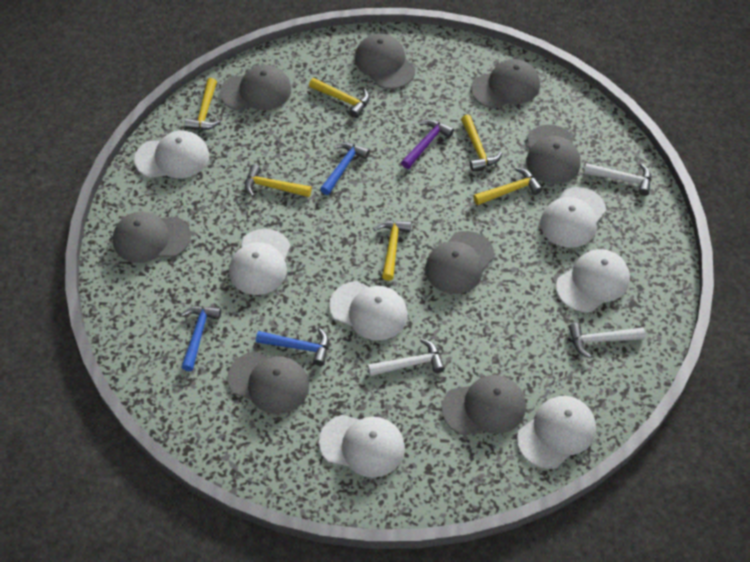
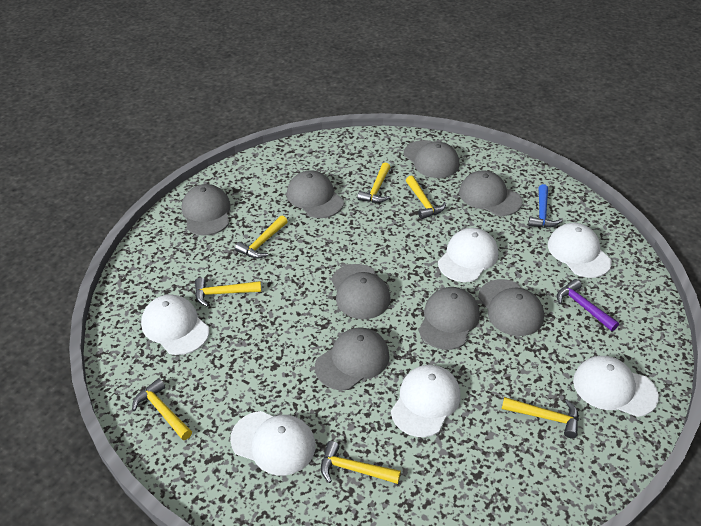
blue hammer: [181,306,221,371] [256,328,329,366] [320,142,370,195] = 3 -> [528,184,562,228] = 1
white cap: [134,130,209,178] [229,229,290,295] [319,415,405,478] [329,281,408,340] [517,396,596,469] [540,187,606,248] [556,249,630,312] = 7 -> [141,294,209,355] [230,411,316,476] [391,365,461,437] [438,228,498,282] [548,223,612,278] [573,356,659,417] = 6
white hammer: [368,339,445,376] [569,323,645,359] [584,163,651,196] = 3 -> none = 0
yellow hammer: [184,78,221,130] [245,164,312,197] [309,78,370,118] [374,220,411,281] [461,115,502,171] [473,167,543,205] = 6 -> [132,379,192,440] [195,278,261,307] [235,216,288,259] [321,441,401,484] [357,163,390,203] [406,175,446,219] [502,397,579,438] = 7

